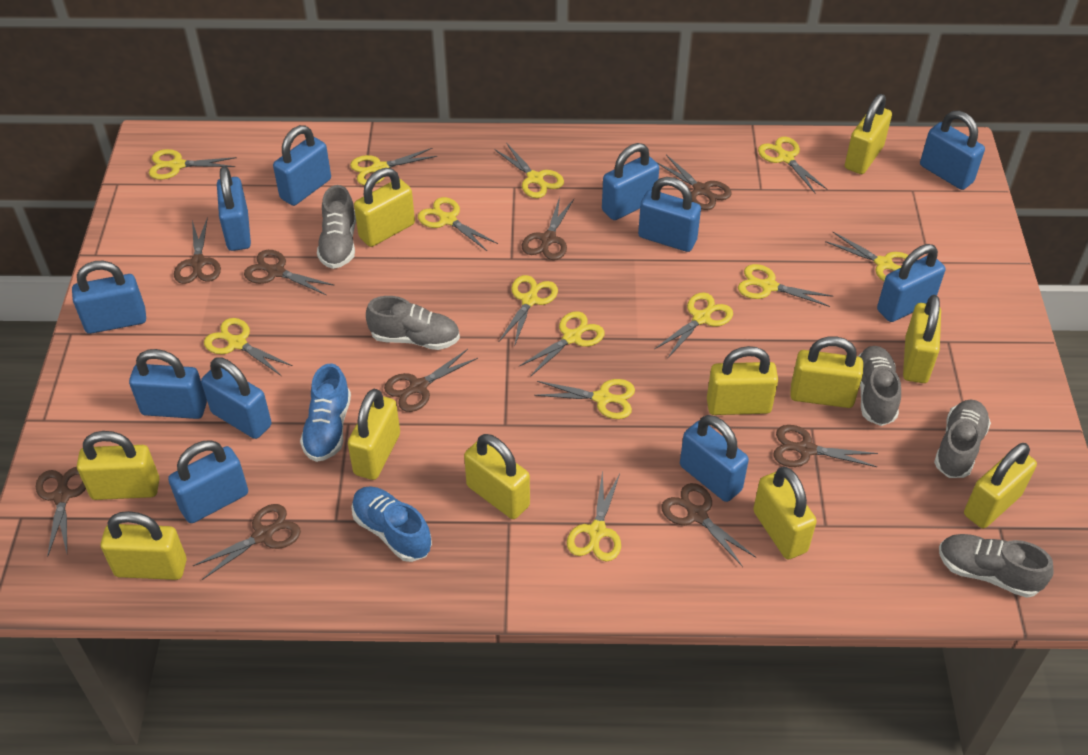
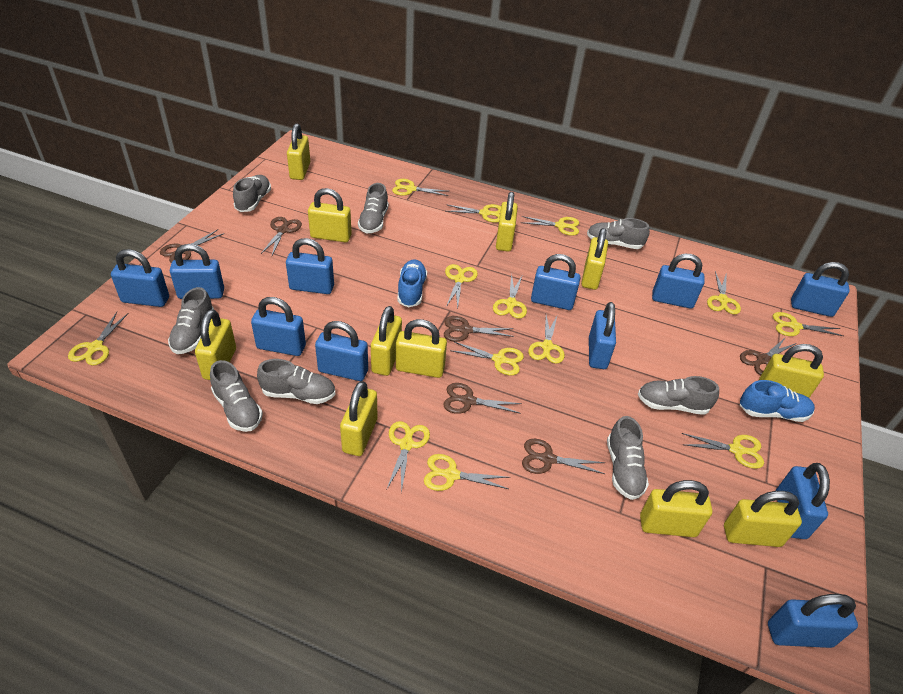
brown scissors: [36,467,86,557] [174,217,221,284] [193,504,301,580] [244,250,335,295] [384,349,478,412] [522,197,574,260] [656,155,732,210] [661,483,756,567] [773,425,878,467] = 9 -> [160,229,225,263] [261,217,302,255] [443,383,522,414] [444,316,514,342] [522,439,605,474] [740,337,797,375] = 6
grey shoe: [317,185,356,269] [366,296,460,350] [858,346,901,426] [934,399,991,478] [939,534,1053,598] = 5 -> [168,287,214,354] [210,360,263,432] [233,175,271,212] [257,359,336,404] [358,183,389,233] [587,218,650,249] [607,416,649,500] [638,376,719,415] = 8

